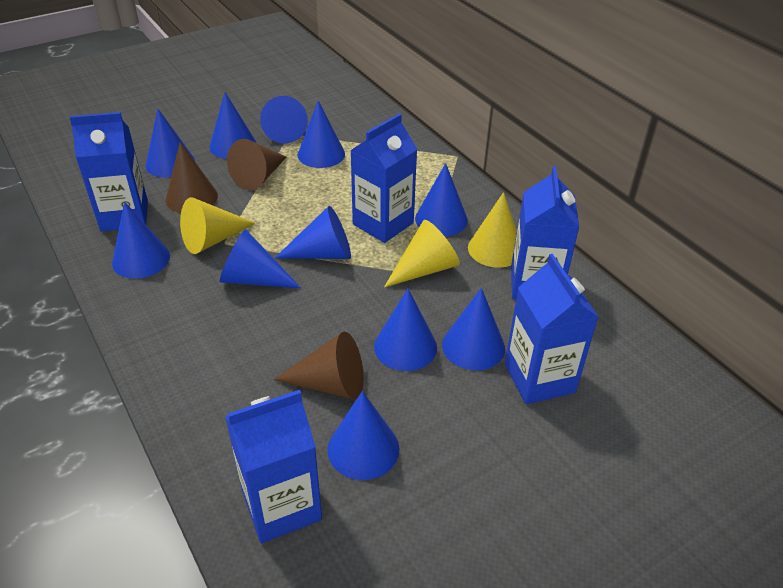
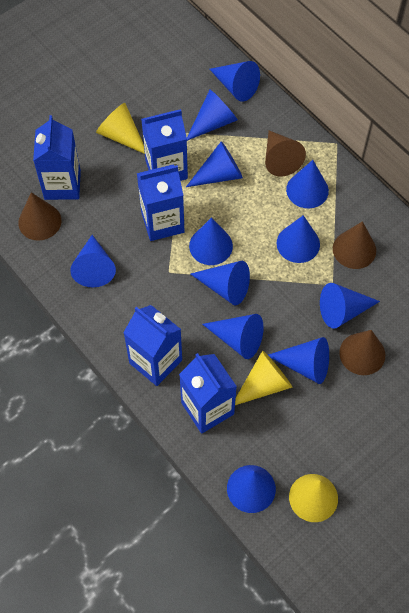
blue cone: [112,202,170,279] [145,109,195,178] [209,92,256,159] [220,229,301,288] [260,96,308,144] [275,206,351,259] [298,100,345,168] [328,391,399,480] [374,289,437,371] [415,163,468,236] [442,288,505,371] = 11 -> [70,235,116,287] [186,141,243,187] [187,90,238,141] [189,217,233,265] [191,261,250,305] [202,314,263,359] [210,61,260,102] [227,465,276,513] [268,337,329,384] [276,215,320,263] [286,160,329,208] [320,283,380,329] = 12
brown cone: [166,142,218,213] [227,139,286,190] [273,332,364,399] = 3 -> [18,192,61,241] [265,130,306,177] [333,221,376,269] [339,330,385,375] = 4

